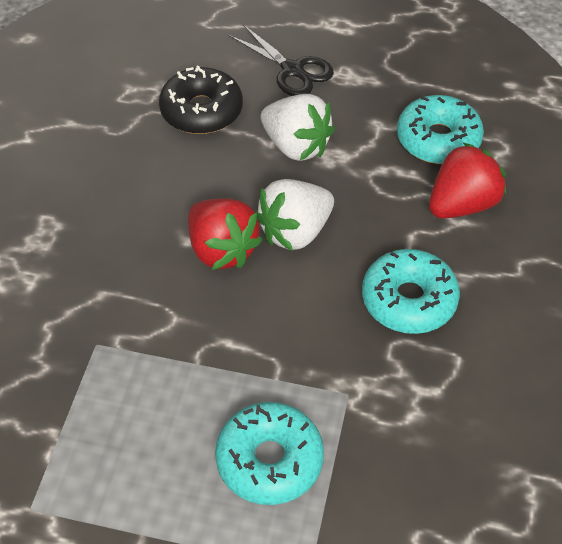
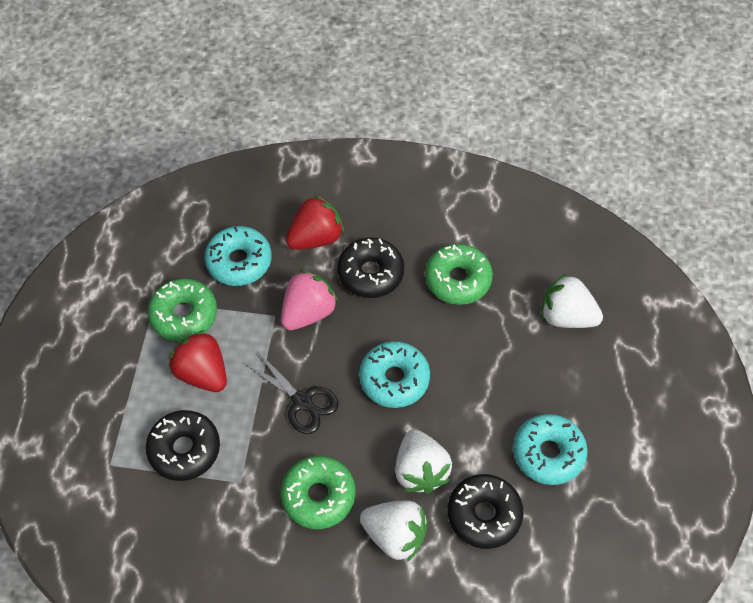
black donut: [159,66,243,134] = 1 -> [146,410,220,481] [337,237,404,298] [448,474,524,549] = 3
green donut: none = 0 -> [148,278,217,341] [280,456,356,529] [425,244,493,305] = 3
pink strawberry: none = 0 -> [281,270,338,330] = 1
white strawberry: [255,179,334,251] [260,94,335,161] = 2 -> [360,500,428,562] [395,429,452,494] [541,273,603,328] = 3

